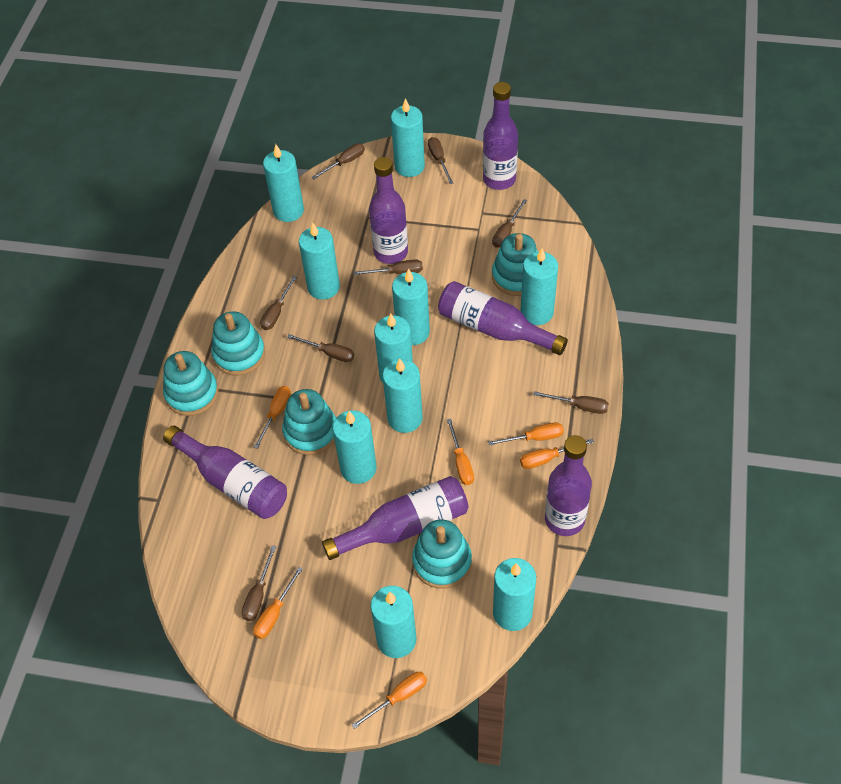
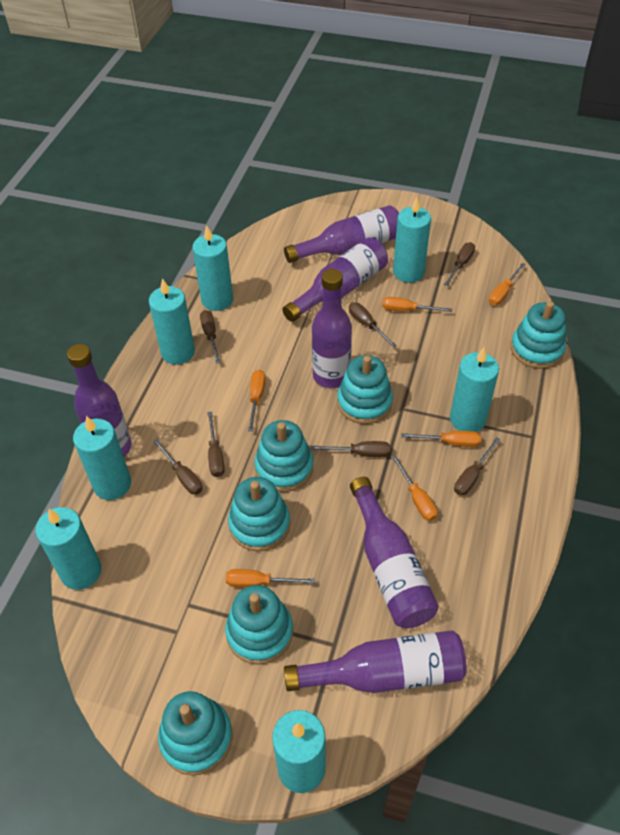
brown screwdriver: [242,545,276,621] [260,275,297,330] [287,334,354,362] [312,143,365,179] [354,259,423,275] [428,137,453,184] [492,199,527,248] [533,391,609,414] = 8 -> [153,439,202,495] [200,310,220,364] [207,412,225,477] [311,441,391,457] [349,302,397,348] [444,242,475,286] [454,437,501,496] = 7
turquoise candle: [263,144,304,222] [299,223,340,300] [333,410,376,484] [370,586,416,658] [374,313,413,383] [382,358,423,433] [391,98,425,177] [392,268,430,345] [493,558,536,631] [520,248,558,325] = 10 -> [36,507,101,590] [73,416,131,500] [149,278,195,365] [192,225,233,311] [272,710,325,793] [393,197,431,283] [450,347,499,432] = 7
turquoise stacking toy: [163,351,218,416] [211,311,265,376] [282,389,336,455] [412,519,472,589] [492,233,538,296] = 5 -> [158,691,233,776] [225,585,293,665] [228,477,290,551] [254,420,313,492] [337,355,393,424] [511,301,566,369] = 6

